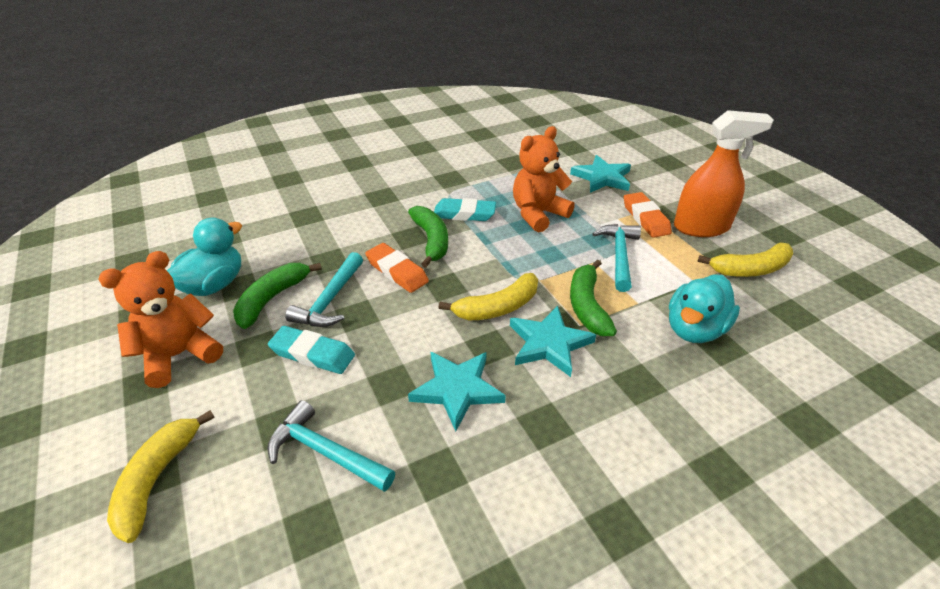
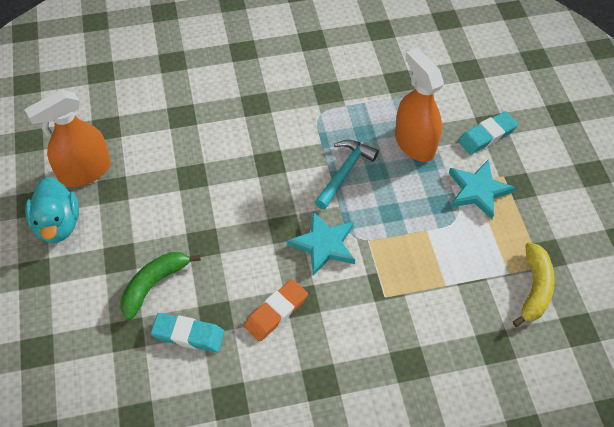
green banana: [233,263,322,329] [408,206,448,268] [570,259,617,336] = 3 -> [120,252,201,320] = 1
orange eraser: [365,243,429,293] [624,192,672,238] = 2 -> [244,279,308,342] = 1
orange spray bottle: [674,110,774,237] = 1 -> [24,89,111,187] [395,48,444,162] = 2
orange teddy bear: [98,251,223,388] [513,126,575,232] = 2 -> none = 0
turquoise duck: [167,218,242,296] [669,274,740,343] = 2 -> [25,177,79,243] = 1
turquoise hammer: [267,400,395,492] [285,252,363,327] [592,224,641,292] = 3 -> [315,140,379,209] = 1
turquoise star: [408,352,506,431] [510,306,596,377] [570,155,631,193] = 3 -> [287,211,355,276] [449,159,516,219] = 2
yellow banana: [107,410,215,543] [438,273,538,320] [697,242,793,277] = 3 -> [513,242,555,327] = 1

